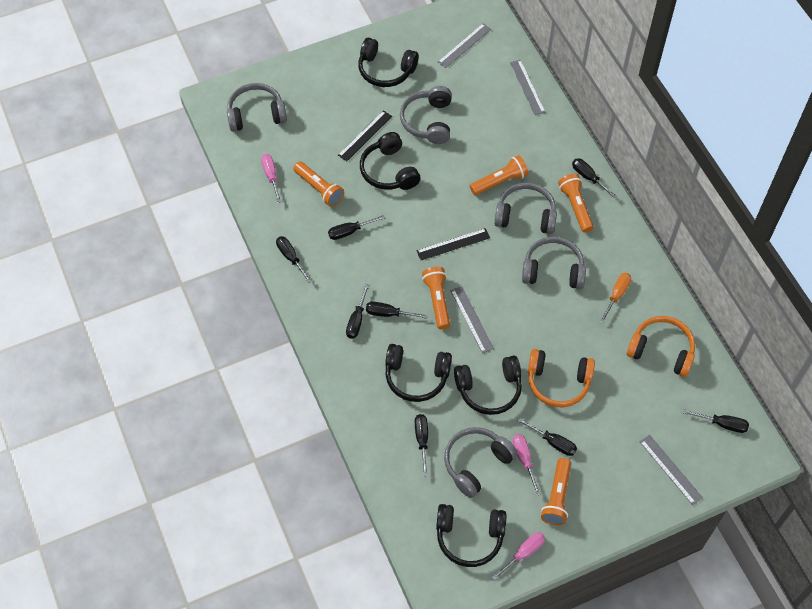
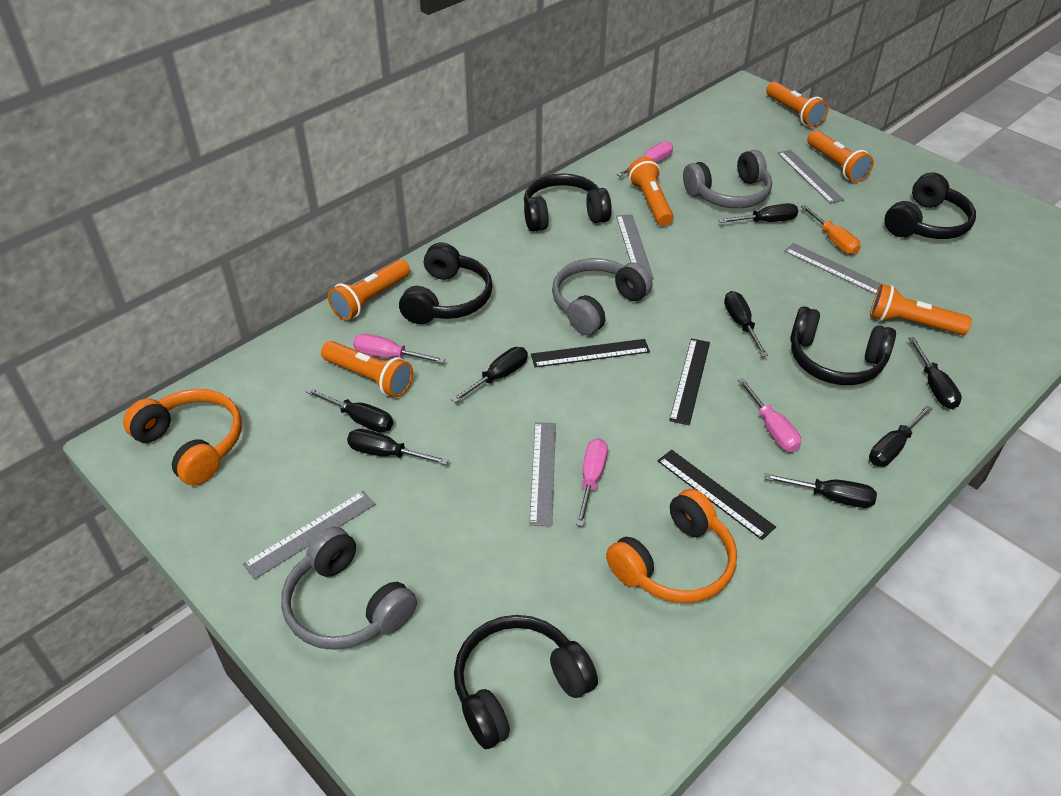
black ruler: [338,110,392,162] [416,228,490,260] = 2 -> [531,339,650,368] [657,450,776,540] [669,338,710,425] = 3
grey headphones: [227,83,287,132] [400,86,452,144] [444,427,518,498] [494,183,557,234] [522,237,586,289] = 5 -> [281,527,417,650] [552,258,653,335] [683,150,772,208] = 3
grey ruler: [438,23,491,68] [451,286,494,353] [510,60,545,115] [640,435,703,505] = 4 -> [243,491,376,579] [529,422,556,526] [616,214,654,279] [777,150,844,204] [784,243,881,295] = 5
orange flashlight: [293,161,344,207] [422,267,450,330] [470,155,528,195] [541,458,571,525] [558,174,594,233] = 5 -> [321,341,413,398] [328,259,410,320] [628,157,674,226] [766,82,829,127] [807,130,874,182] [870,284,972,335] = 6
pink screwdriver: [261,154,282,203] [492,532,545,581] [513,434,541,495] = 3 -> [353,334,445,363] [576,438,608,526] [617,141,673,177] [738,378,801,452] = 4

